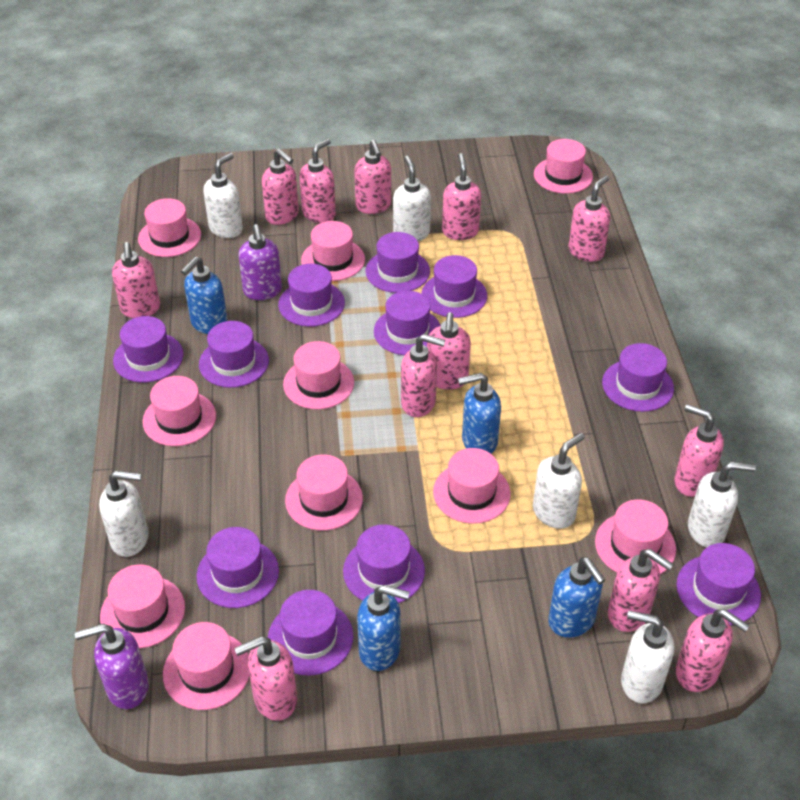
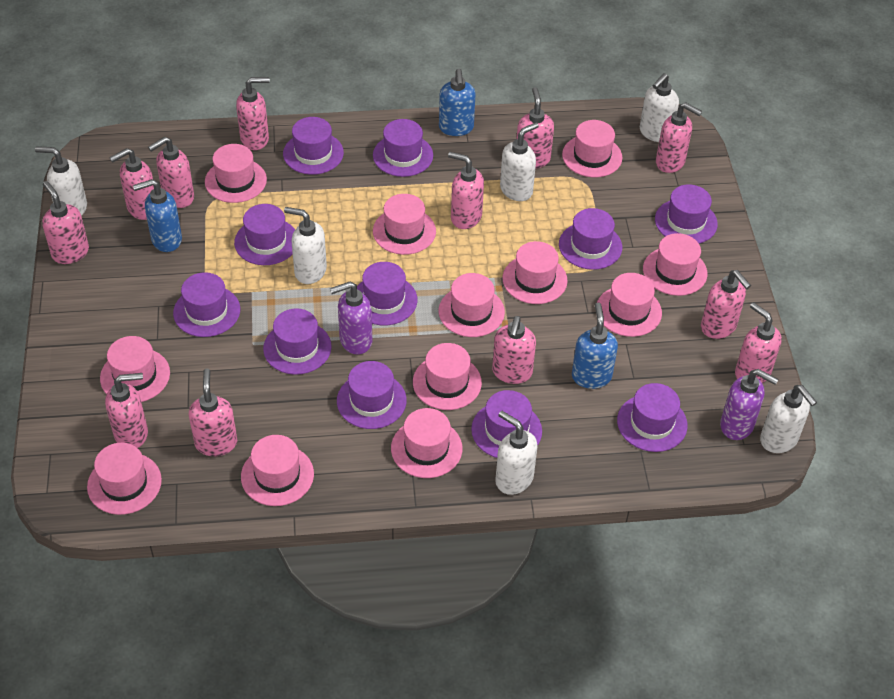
blue soap dispenser: [181,257,228,334] [357,585,410,671] [458,373,501,454] [548,557,605,638] = 4 -> [133,179,182,252] [439,69,476,136] [572,302,618,389] = 3
pink hat: [100,564,185,648] [138,198,201,257] [142,376,216,446] [163,622,249,710] [283,341,354,409] [285,454,363,531] [301,221,365,281] [433,448,511,524] [534,139,593,194] [595,499,676,574] = 10 -> [87,443,162,515] [100,336,170,402] [205,144,267,203] [241,435,314,506] [373,194,436,255] [391,408,462,478] [413,343,482,410] [439,273,505,337] [503,241,568,304] [562,120,622,177] [597,273,662,337] [643,233,707,296] = 12

